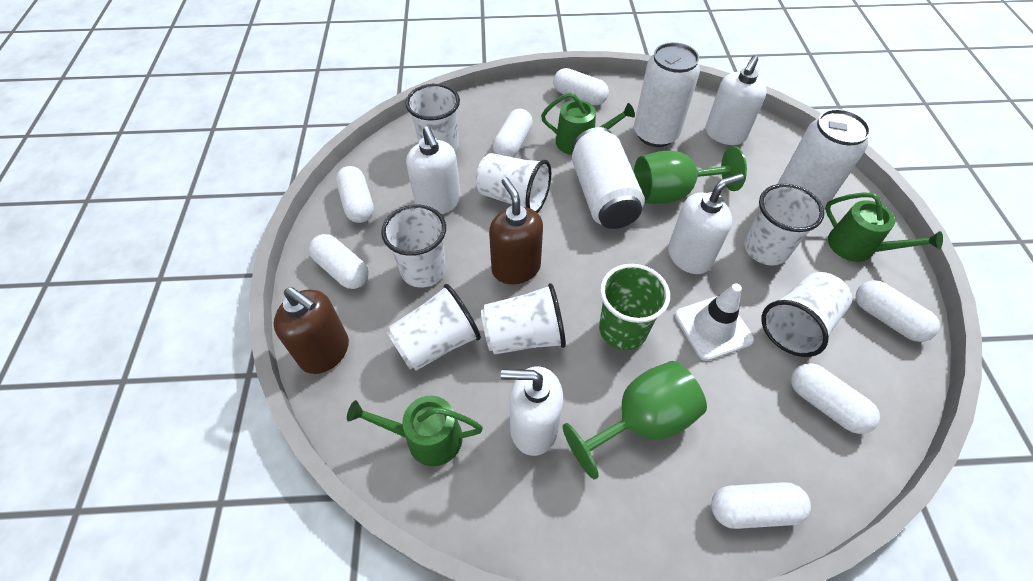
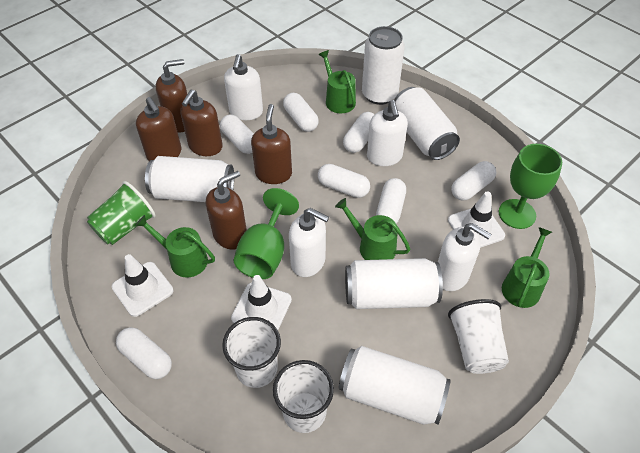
brown soap dispenser: [273,287,349,374] [489,177,543,284] = 2 -> [136,97,181,161] [156,59,187,132] [180,90,223,156] [206,171,247,250] [251,104,292,184] = 5
green watering can: [347,396,483,466] [541,92,635,155] [825,192,943,262] = 3 -> [135,215,215,278] [318,50,356,113] [335,198,410,260] [502,227,552,308] = 4
white can: [572,127,645,229] [634,42,700,147] [777,109,871,210] = 3 -> [145,156,234,202] [339,346,451,425] [345,258,443,309] [362,26,405,105] [394,87,460,160] = 5
white cup: [381,204,446,288] [388,284,481,371] [405,84,460,152] [476,153,551,213] [481,283,566,354] [744,184,824,266] [761,272,852,357] = 7 -> [222,317,281,388] [273,360,334,433] [448,299,509,374] = 3
white traffic cone: [675,283,754,361] = 1 -> [112,254,173,317] [231,275,292,330] [448,191,505,248] = 3

